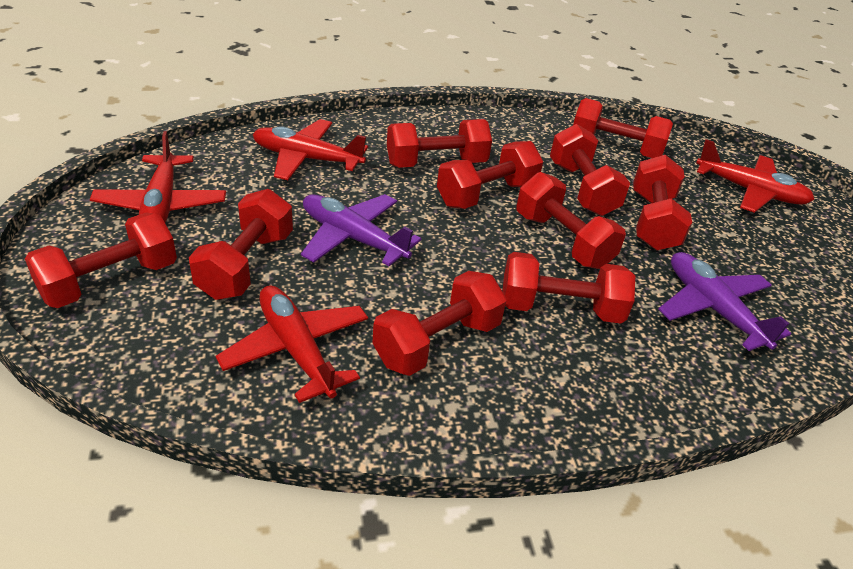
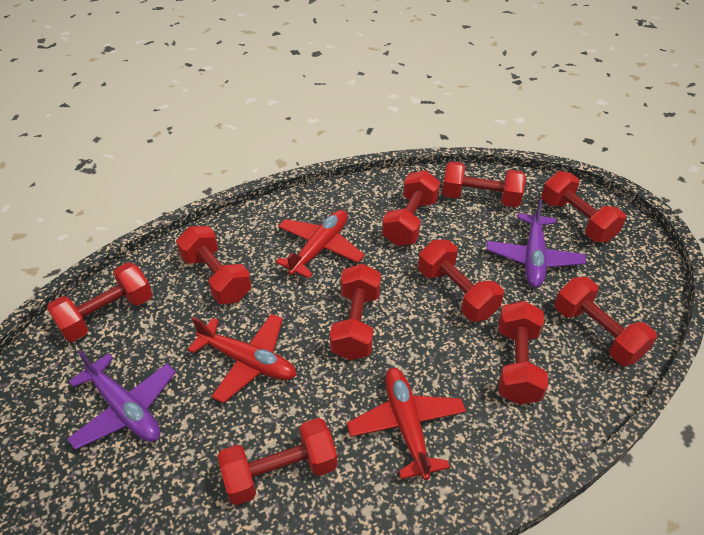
red plane: [90,131,226,223] [216,285,368,403] [252,119,368,180] [696,139,815,213] = 4 -> [188,314,296,403] [276,210,365,279] [347,368,466,480] = 3

